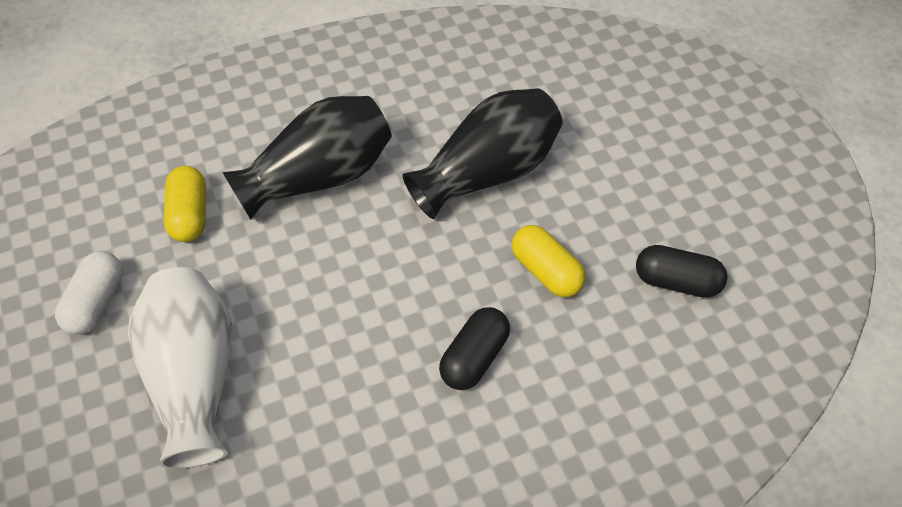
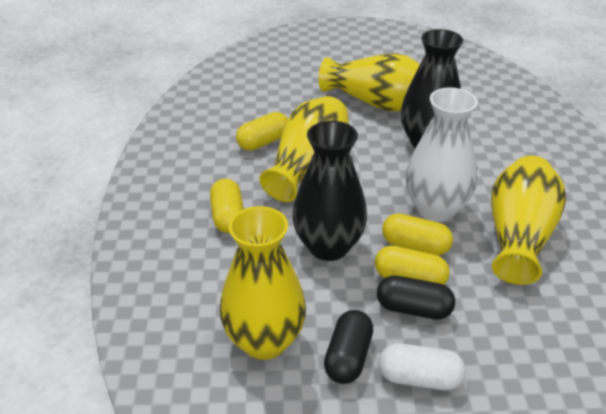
yellow capsule: [164,166,206,242] [512,225,586,297] = 2 -> [210,179,244,233] [236,112,288,151] [375,246,450,285] [382,213,453,256] = 4
yellow vase: none = 0 -> [220,206,306,360] [259,96,349,202] [318,53,420,112] [491,156,566,285] = 4

